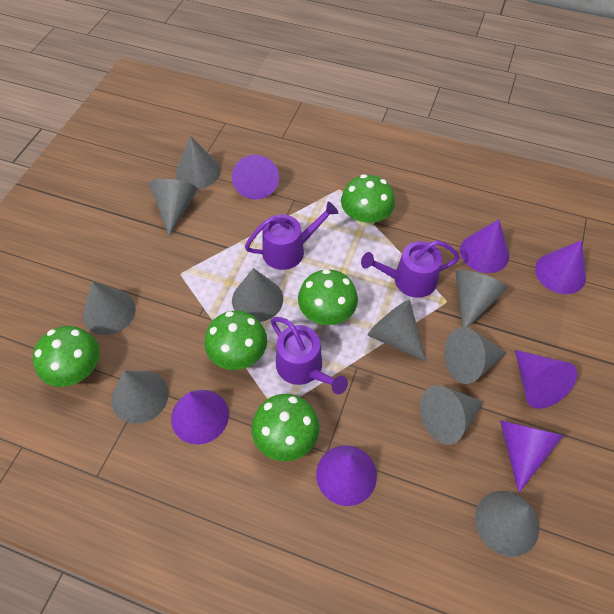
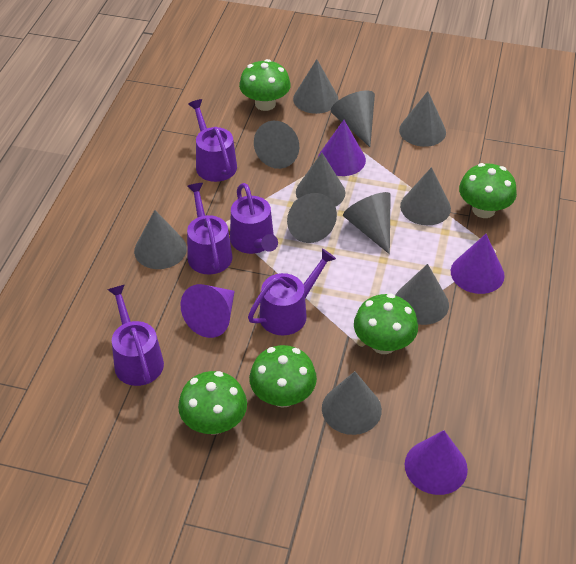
grey cone: [83,281,136,335] [111,371,169,424] [149,179,198,236] [176,136,221,189] [232,268,283,322] [368,300,427,362] [420,385,484,445] [444,327,507,384] [455,270,508,328] [475,491,539,557] = 10 -> [134,210,187,269] [254,121,299,169] [287,193,337,243] [293,59,338,114] [296,153,345,207] [322,371,382,435] [331,91,375,147] [343,192,391,254] [395,264,449,325] [399,91,446,147] [400,167,451,225] = 11
purple cone: [171,390,229,445] [232,155,279,200] [316,445,377,506] [460,219,509,273] [500,420,564,493] [515,350,577,409] [535,240,586,294] = 7 -> [180,284,235,338] [318,120,366,176] [405,430,468,495] [451,234,505,294] = 4
purple watering can: [245,201,338,270] [271,317,348,394] [361,240,460,298] = 3 -> [107,285,164,386] [187,183,233,275] [188,99,237,182] [230,183,278,254] [248,249,336,336] = 5

